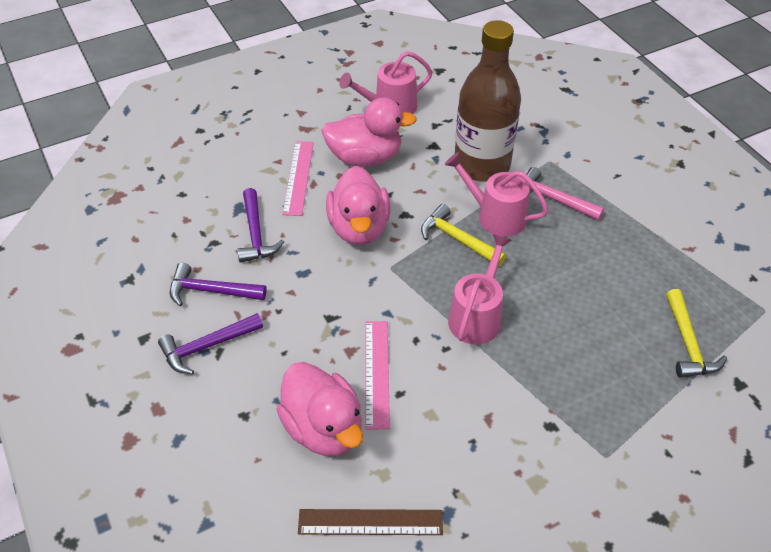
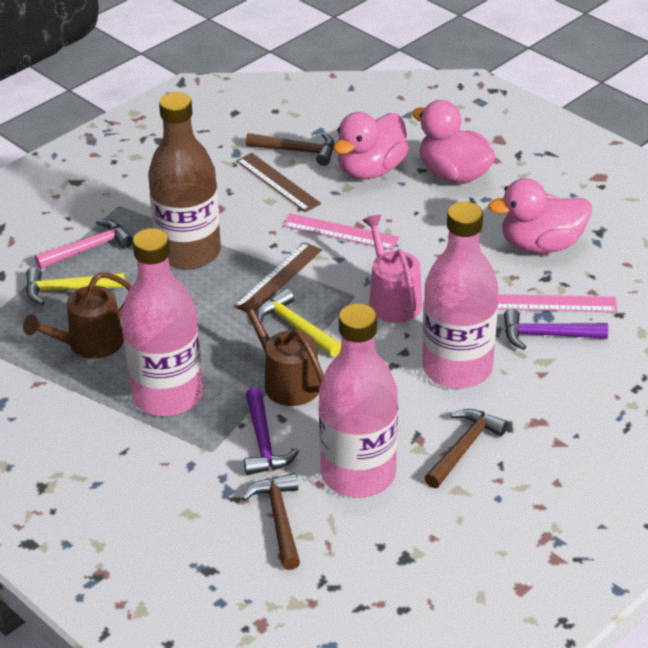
brown hammer: none = 0 -> [242,473,300,570] [246,133,334,166] [424,409,508,488] = 3
brown ruler: [298,509,443,535] = 1 -> [234,242,322,313] [236,153,321,212] = 2
brown watering can: none = 0 -> [23,272,132,359] [237,297,324,406] = 2
pink bottle: none = 0 -> [121,228,203,416] [319,304,398,498] [422,202,498,389] = 3
pink watering can: [339,51,432,114] [445,152,549,237] [448,234,511,345] = 3 -> [362,215,422,323] = 1
purple hammer: [158,313,263,374] [170,263,267,306] [237,188,284,263] = 3 -> [244,388,299,475] [504,309,608,350] = 2

